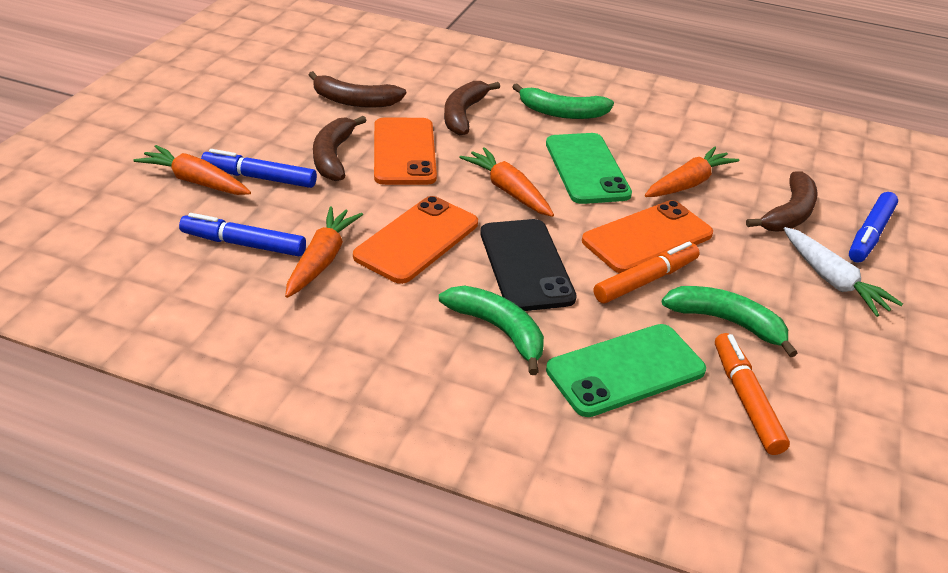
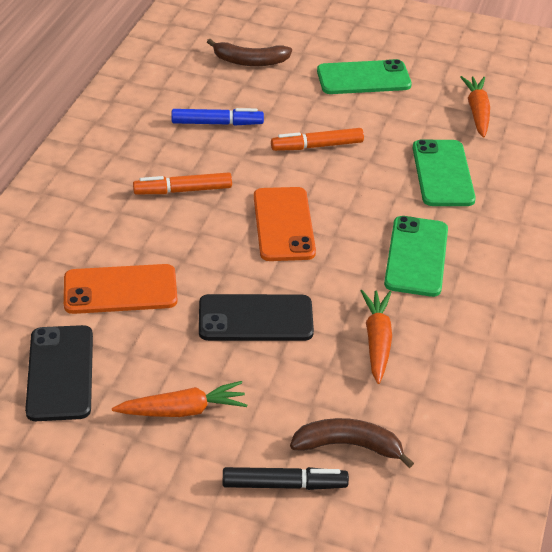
black marker: none = 0 -> [223,467,349,490] = 1
black phone: [480,219,576,311] = 1 -> [25,325,93,421] [199,294,314,341] = 2
blue marker: [179,213,306,256] [201,149,317,188] [849,192,898,263] = 3 -> [171,108,264,126] = 1
brown banana: [309,71,406,108] [313,116,367,181] [444,81,500,135] [746,172,818,232] = 4 -> [207,39,292,66] [290,418,414,468] = 2
green banana: [439,286,544,375] [513,83,614,119] [662,286,797,357] = 3 -> none = 0
green phone: [546,133,632,204] [546,324,706,417] = 2 -> [317,59,412,94] [384,216,448,297] [413,139,476,206] = 3
orange carrot: [133,145,251,195] [285,206,363,298] [459,147,554,217] [645,146,739,197] = 4 -> [112,381,247,417] [361,290,392,384] [460,76,490,138] = 3
orange phone: [353,196,478,284] [374,117,437,185] [582,200,713,273] = 3 -> [64,264,177,314] [254,187,316,261] = 2
white carrot: [784,227,903,317] = 1 -> none = 0

